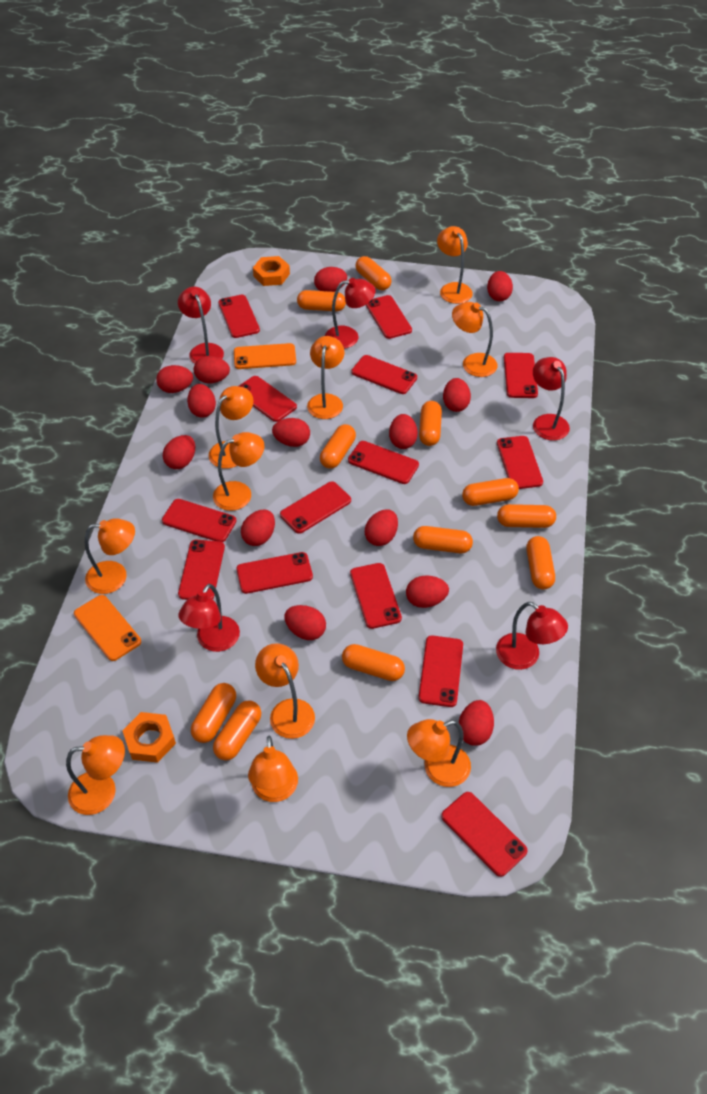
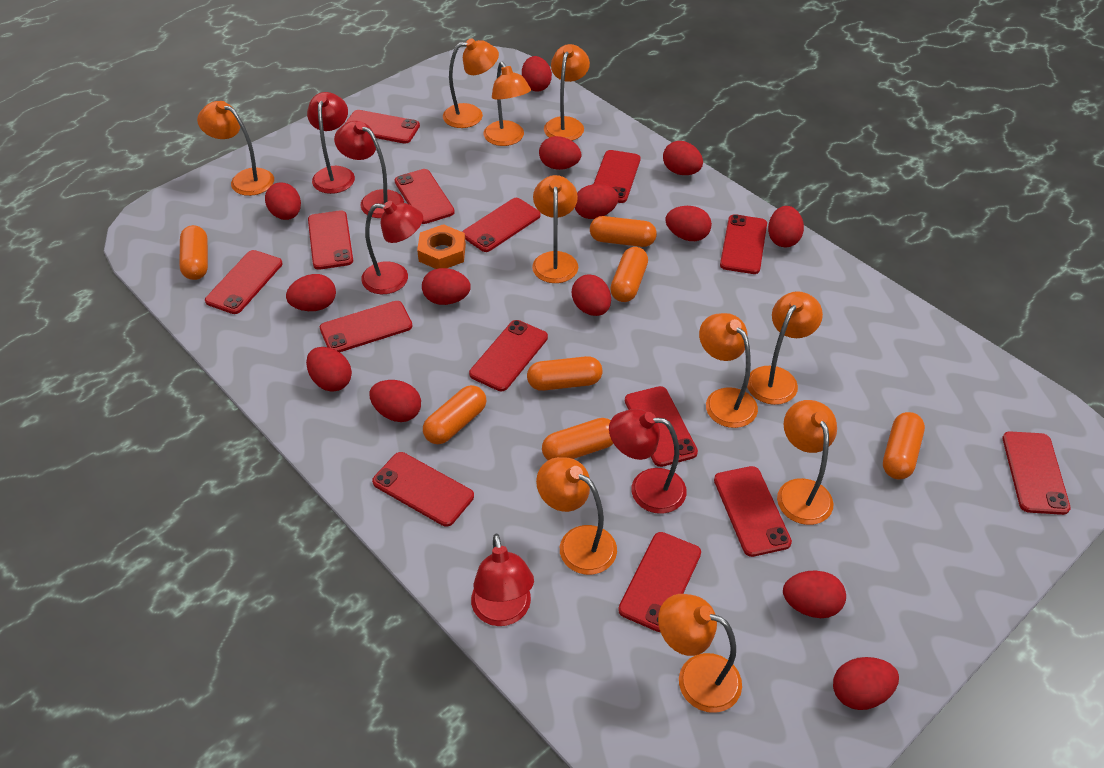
orange capsule: [191,683,236,743] [213,700,261,760] [297,290,346,311] [320,424,356,469] [342,644,405,681] [355,256,392,290] [413,526,473,553] [419,401,442,446] [462,478,519,506] [497,504,556,528] [526,536,555,590] = 11 -> [179,225,208,280] [423,385,486,444] [527,356,602,391] [542,418,614,460] [590,216,657,247] [610,247,648,302] [883,412,925,479] = 7
orange nut: [123,712,176,763] [253,256,290,286] = 2 -> [417,224,466,269] = 1
orange phone: [74,595,141,661] [234,343,296,369] = 2 -> none = 0

